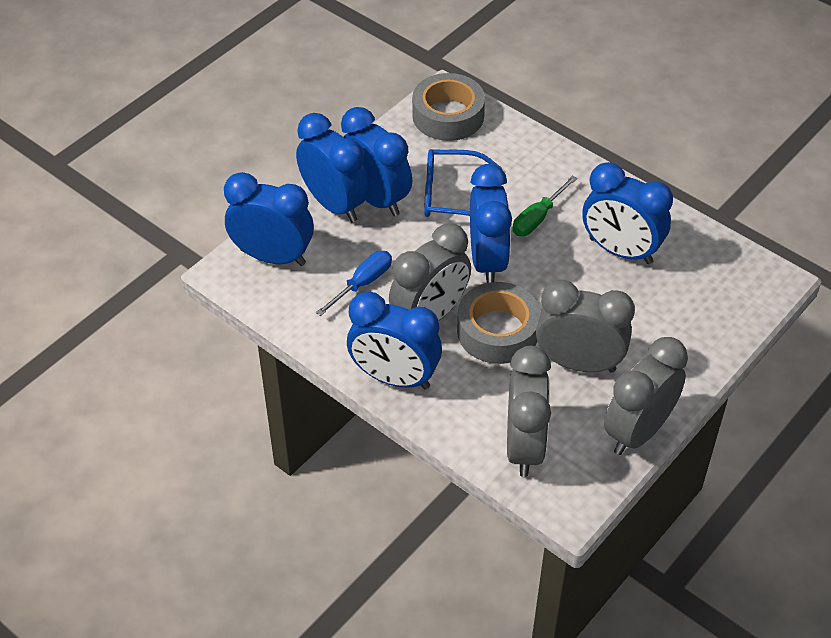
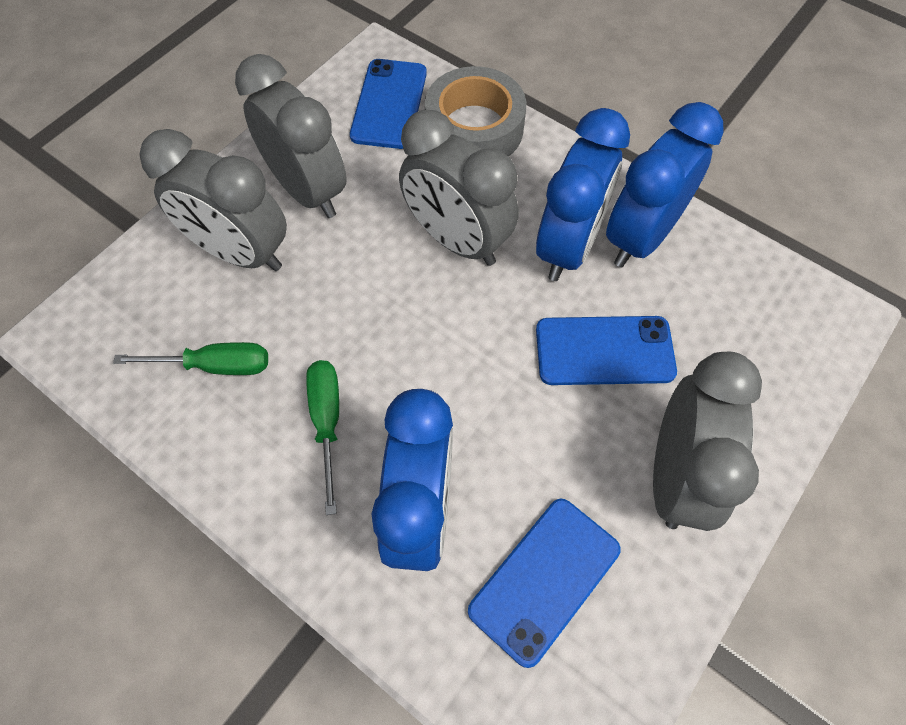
blue clock: [224,172,314,266] [296,113,369,222] [341,107,412,216] [347,291,442,389] [470,164,512,283] [582,162,673,264] = 6 -> [371,389,453,571] [536,108,630,281] [606,102,724,267] = 3
blue glasses: [424,149,502,217] = 1 -> none = 0
blue phone: none = 0 -> [350,59,427,149] [468,499,621,668] [536,316,677,385] = 3
blue screwdriver: [316,251,392,316] = 1 -> none = 0
green screwdriver: [512,175,577,236] = 1 -> [113,342,268,375] [306,360,339,515] = 2
grey tape: [412,73,485,141] [457,282,541,364] = 2 -> [425,66,526,156] = 1

